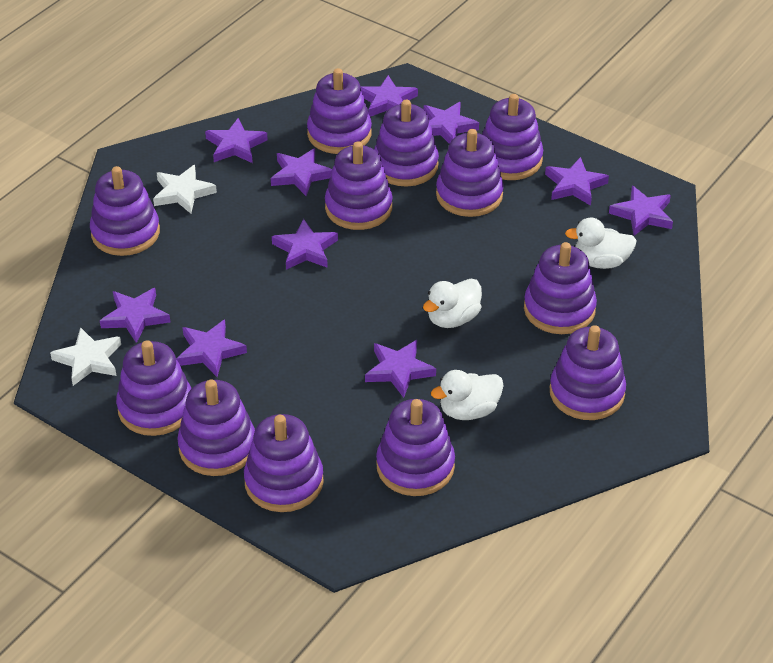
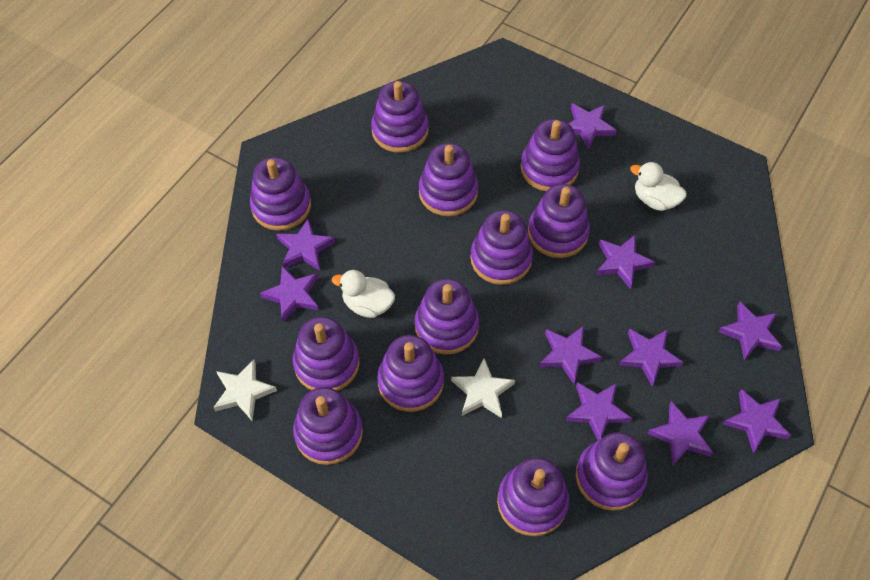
white duck: [423,279,482,328] [431,370,504,420] [565,217,637,269] = 3 -> [332,270,395,318] [630,162,687,211] = 2

